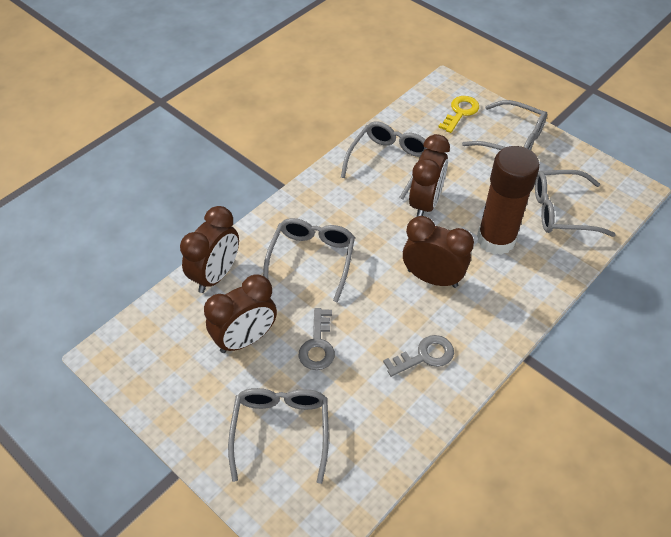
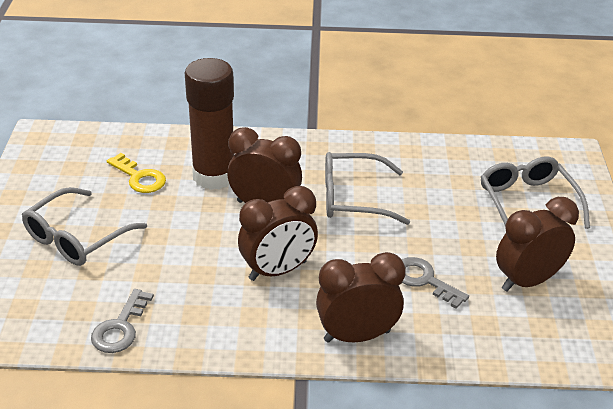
grey glasses: [228,388,329,484] [263,218,355,303] [341,121,428,200] [462,100,547,150] [535,170,616,237] = 5 -> [22,187,147,266] [325,152,410,225] [481,157,590,229] = 3

